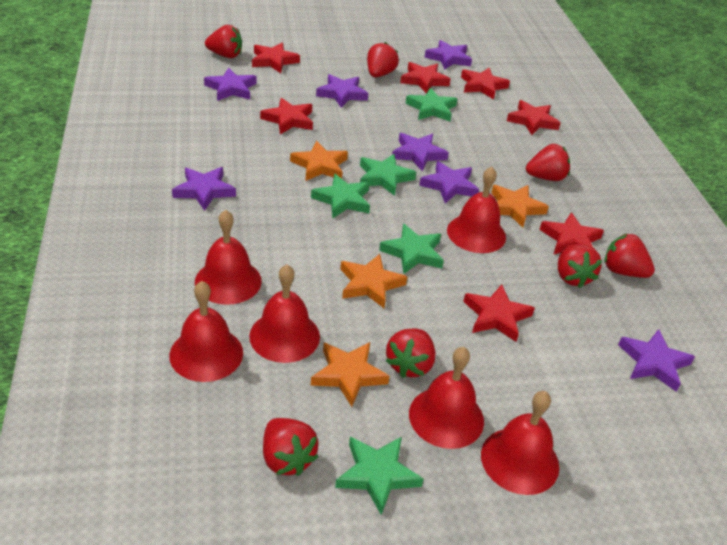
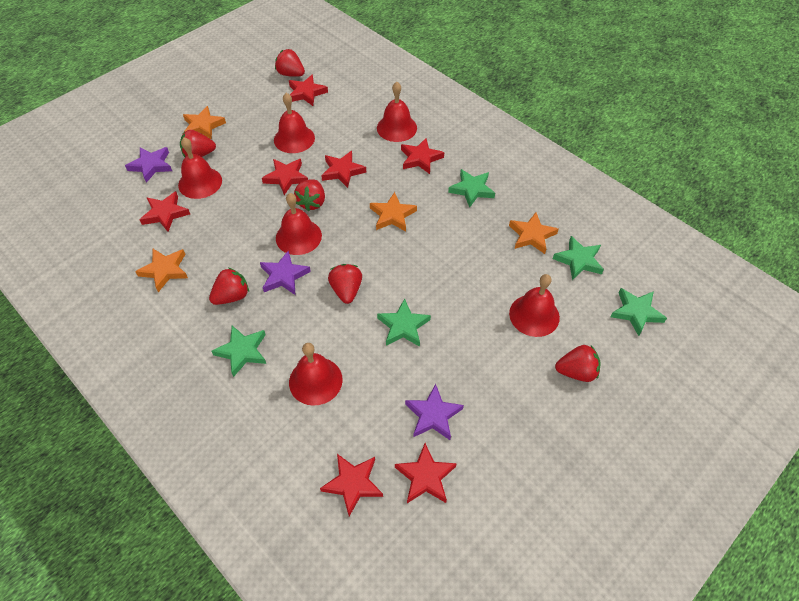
purple star: [172,167,236,211] [204,68,256,101] [316,74,368,108] [392,133,449,171] [419,161,479,204] [424,40,472,70] [618,329,695,392] = 7 -> [125,147,172,183] [260,251,311,295] [405,384,464,440] = 3
red strawberry: [205,25,242,58] [263,418,319,476] [367,42,399,77] [386,328,436,378] [526,144,570,181] [558,244,602,288] [605,233,655,278] = 7 -> [180,130,216,157] [209,268,249,305] [275,49,305,77] [294,179,325,211] [328,264,362,304] [555,345,601,382] = 6

